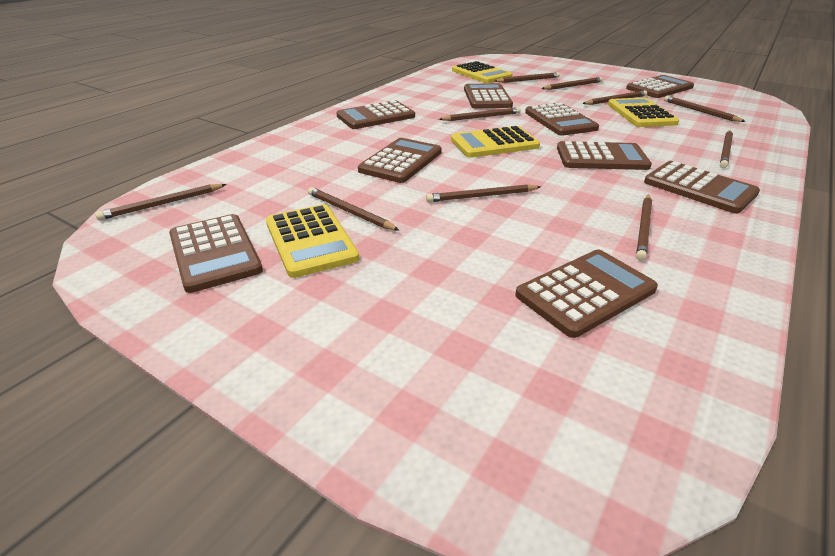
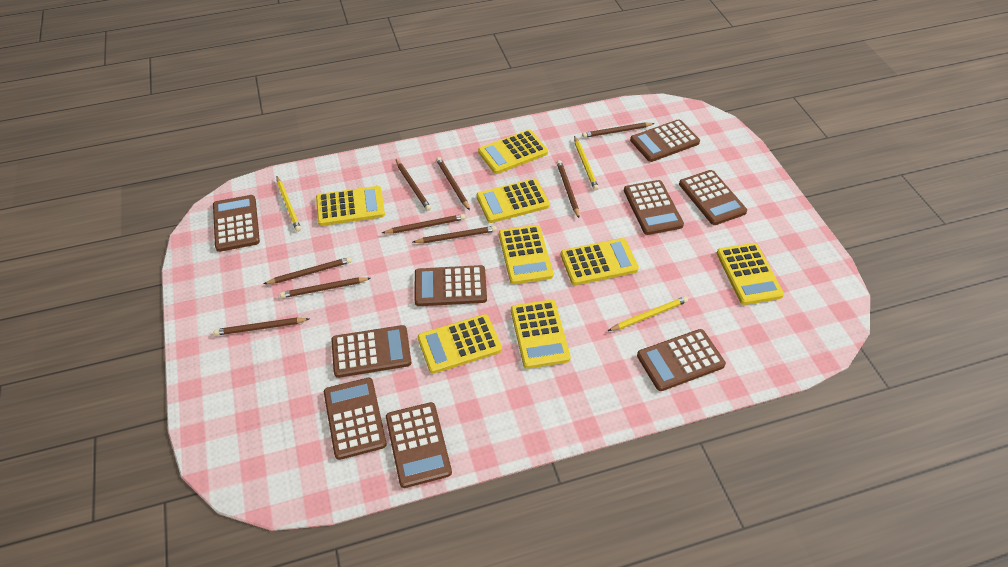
brown pencil: [95,184,227,220] [308,187,400,231] [426,184,541,202] [439,107,521,121] [495,72,560,83] [541,77,603,90] [582,90,647,105] [636,194,652,261] [664,96,746,122] [720,130,733,168] = 10 -> [214,318,309,336] [264,257,352,284] [280,277,371,298] [382,214,465,234] [396,159,431,211] [412,226,497,243] [436,157,470,210] [557,160,579,218] [582,123,655,138] = 9
yellow calculator: [266,204,359,278] [451,126,540,158] [452,61,512,83] [608,98,679,127] = 4 -> [316,186,385,226] [418,314,502,374] [477,178,550,223] [478,130,548,174] [499,225,553,284] [511,300,571,369] [561,238,639,285] [716,243,784,305] = 8
yellow pencil: none = 0 -> [276,177,301,232] [574,136,599,191] [608,296,688,331] = 3

